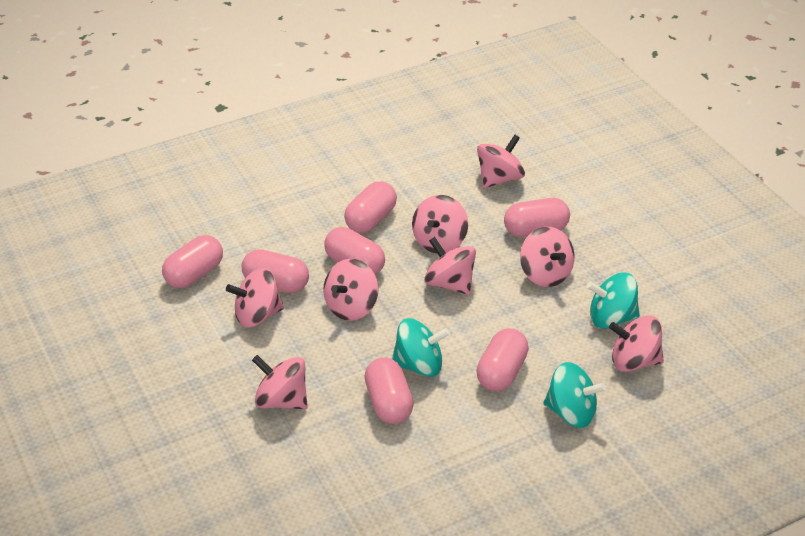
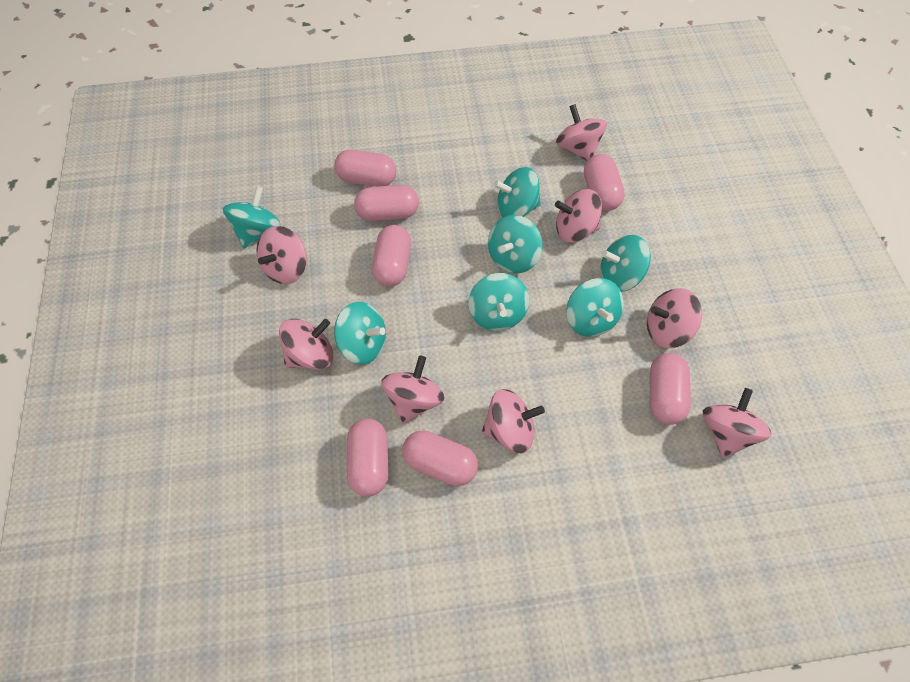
turquoise spinning top: [392,318,450,377] [543,362,606,428] [587,273,640,329] = 3 -> [223,186,281,248] [334,302,386,364] [468,273,529,331] [488,215,543,273] [493,167,541,218] [567,278,624,337] [600,235,651,292] = 7

